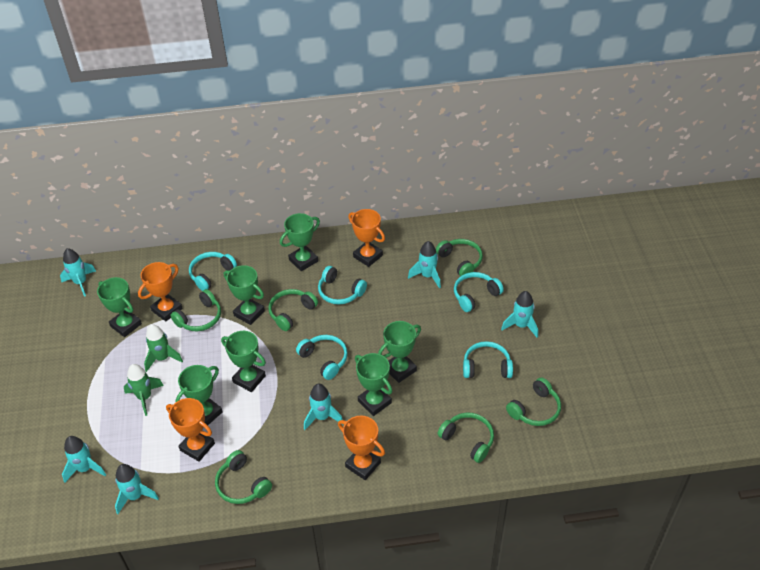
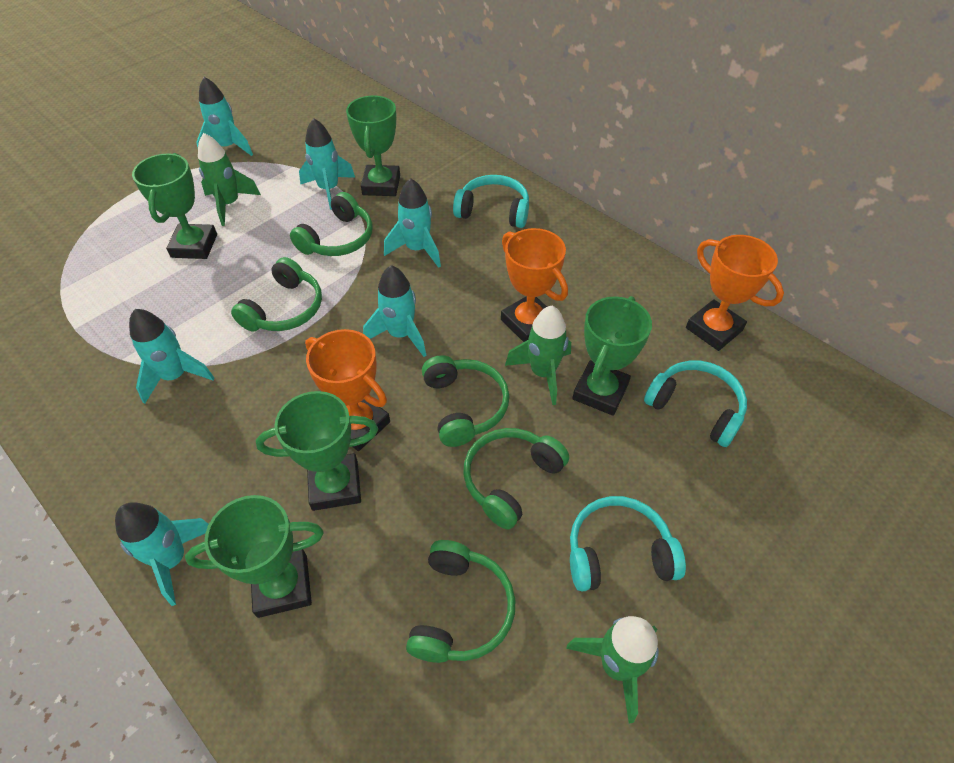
green headphones: [170,289,221,331] [215,450,272,504] [268,289,318,331] [436,239,483,276] [438,413,494,463] [506,377,561,426] = 6 -> [231,257,322,332] [290,192,373,256] [406,540,515,663] [422,355,510,447] [463,428,569,530] = 5
green rocket: [124,364,164,416] [144,324,183,372] = 2 -> [198,133,261,226] [505,306,571,405] [566,616,659,724] = 3
green trophy: [97,277,142,337] [175,365,223,425] [221,331,266,392] [224,265,265,325] [280,213,320,271] [355,353,392,416] [378,321,421,383] = 7 -> [132,153,217,259] [185,495,324,618] [256,391,378,511] [346,95,400,196] [572,296,652,416] = 5
orange trophy: [138,262,183,322] [166,398,215,462] [338,415,385,480] [348,209,385,267] = 4 -> [305,329,390,451] [501,228,568,342] [686,235,784,351] = 3
turquoise headphones: [189,252,237,291] [296,335,348,380] [318,266,367,305] [454,272,504,312] [463,341,513,378] = 5 -> [453,175,529,228] [570,496,686,592] [644,360,747,447] = 3

